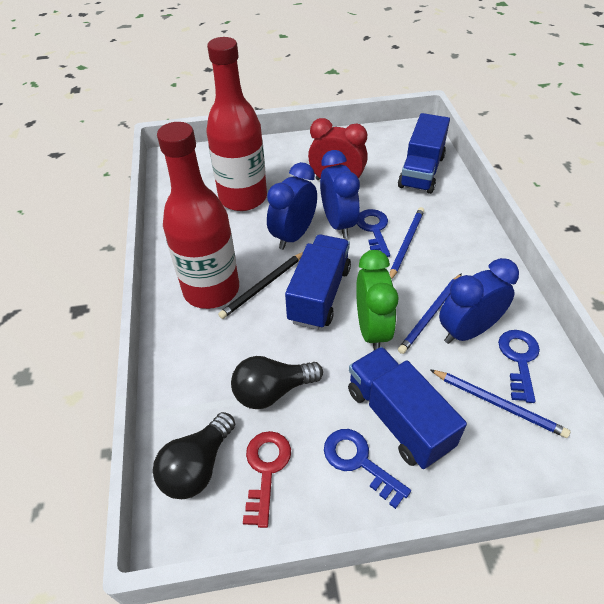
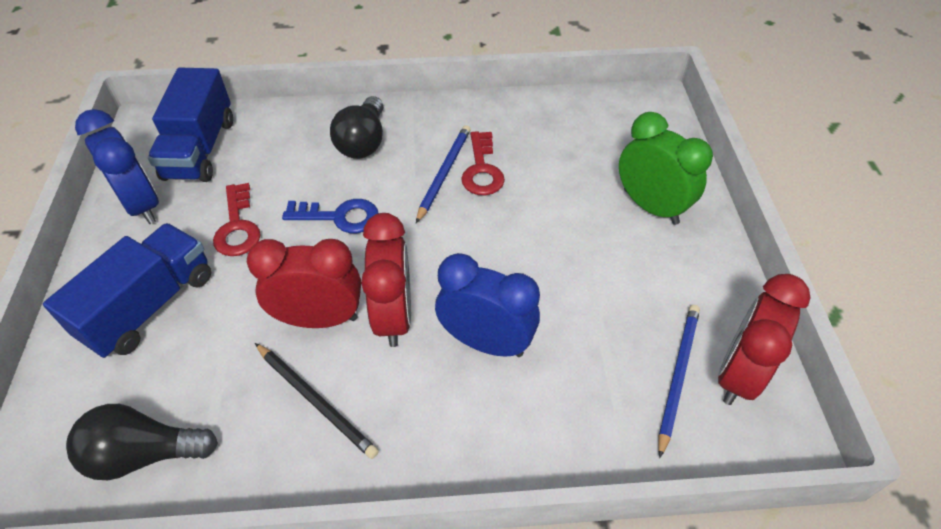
blue clock: [267,162,317,250] [320,150,360,238] [439,258,519,344] = 3 -> [75,109,159,224] [435,253,540,357] = 2
blue key: [324,429,411,509] [357,209,390,257] [498,330,540,403] = 3 -> [282,199,378,233] = 1
blue pencil: [390,207,424,279] [398,273,462,354] [430,369,570,438] = 3 -> [416,125,471,223] [659,305,700,458] = 2
blue truck: [285,234,351,330] [348,347,467,469] [398,113,450,194] = 3 -> [43,223,211,358] [148,68,233,182] = 2
red bottle: [157,122,239,309] [206,37,267,211] = 2 -> none = 0
red clock: [308,118,368,180] = 1 -> [247,239,361,328] [361,213,411,347] [718,274,811,405] = 3
red key: [243,431,291,528] = 1 -> [213,183,261,256] [461,131,505,195] = 2

